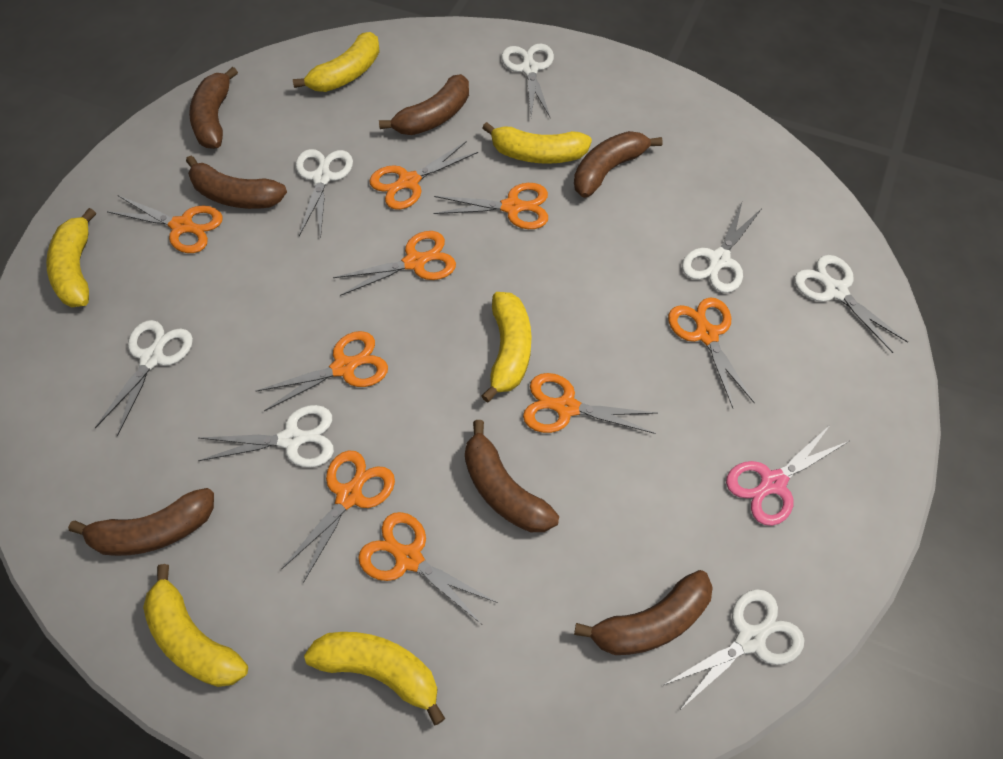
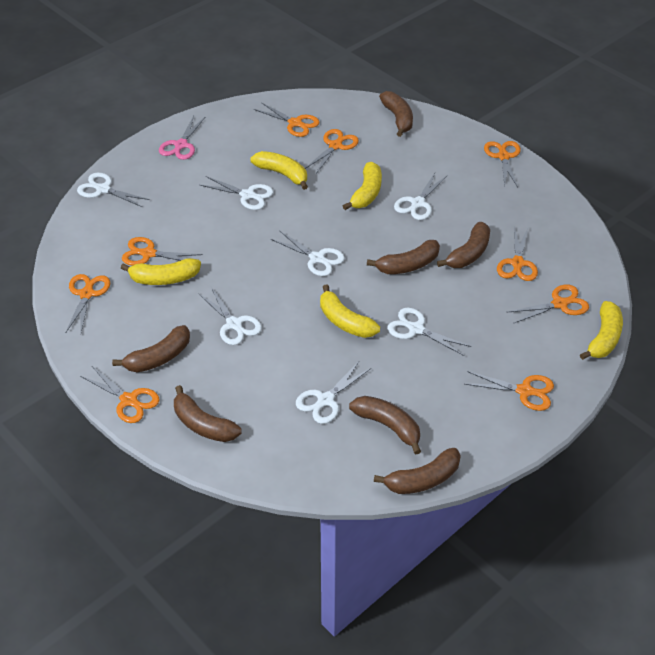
yellow banana: [46,208,96,307] [143,564,248,687] [293,32,380,92] [304,632,445,726] [481,292,532,403] [482,122,592,164] = 6 -> [121,258,201,285] [250,151,308,190] [320,284,380,338] [343,162,382,210] [580,301,623,360] = 5

